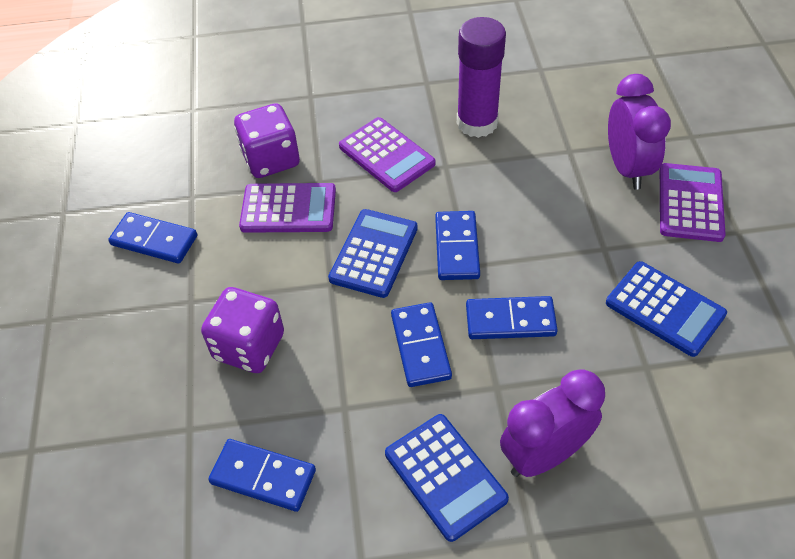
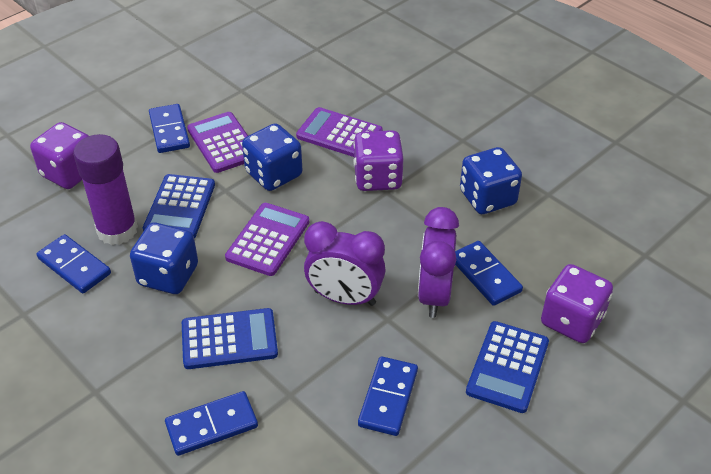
blue dice: none = 0 -> [130,222,198,294] [242,123,302,191] [460,147,522,214] = 3
purple dice: [201,287,284,373] [234,103,300,178] = 2 -> [30,122,88,189] [353,130,404,191] [541,264,613,343] = 3

